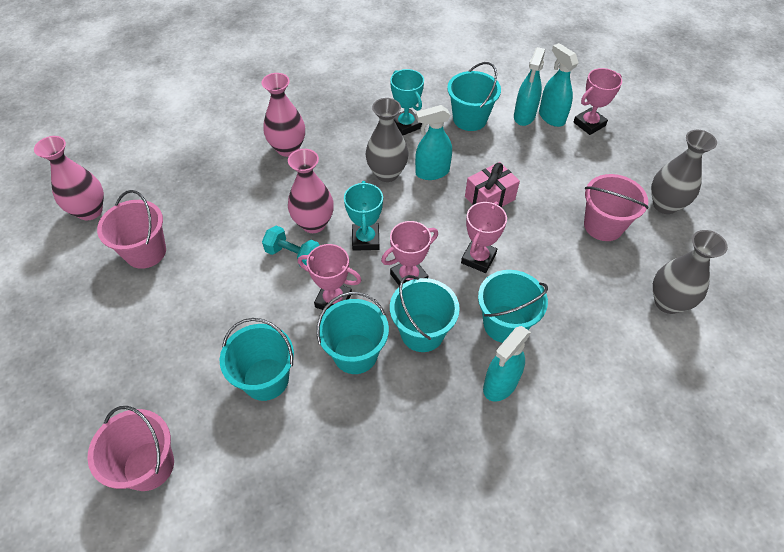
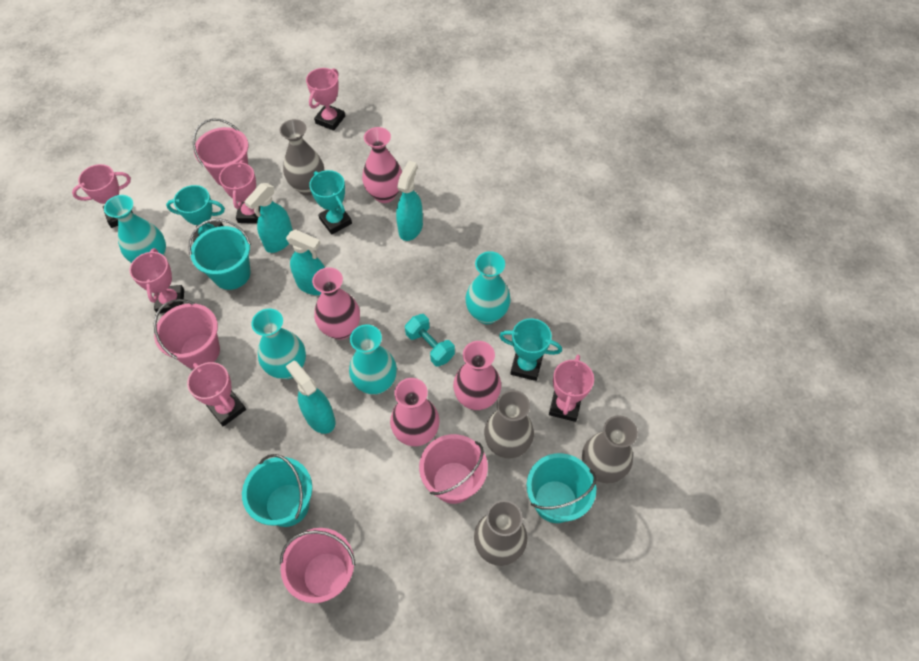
grey vase: [366,98,408,182] [651,130,717,214] [653,230,728,314] = 3 -> [279,119,324,196] [474,500,527,566] [484,390,534,458] [582,415,638,483] = 4
pink bucket: [87,406,174,491] [97,190,166,269] [584,174,649,241] = 3 -> [154,299,220,369] [193,119,248,186] [280,528,356,603] [419,434,488,504] = 4
pink gift: [465,162,520,207] = 1 -> none = 0
pink trophy: [298,244,362,310] [381,221,438,286] [461,201,507,273] [573,68,622,135] = 4 -> [72,164,133,228] [130,248,184,313] [187,362,246,426] [219,160,260,223] [306,68,345,131] [549,355,594,422] = 6
pink vase: [34,136,104,221] [261,73,305,157] [288,149,334,233] = 3 -> [312,267,360,340] [362,127,402,203] [390,378,440,446] [453,341,501,410] = 4
turquoise bucket: [220,318,294,401] [317,292,389,374] [390,275,460,352] [447,62,501,131] [478,270,548,343] = 5 -> [188,219,251,290] [242,454,312,527] [527,453,597,523] = 3
turquoise trophy: [344,181,383,251] [390,69,424,136] = 2 -> [166,185,225,242] [309,170,352,235] [499,318,562,381] = 3
turquoise vase: none = 0 -> [104,195,166,263] [251,309,306,379] [349,324,397,395] [465,251,511,324] = 4

